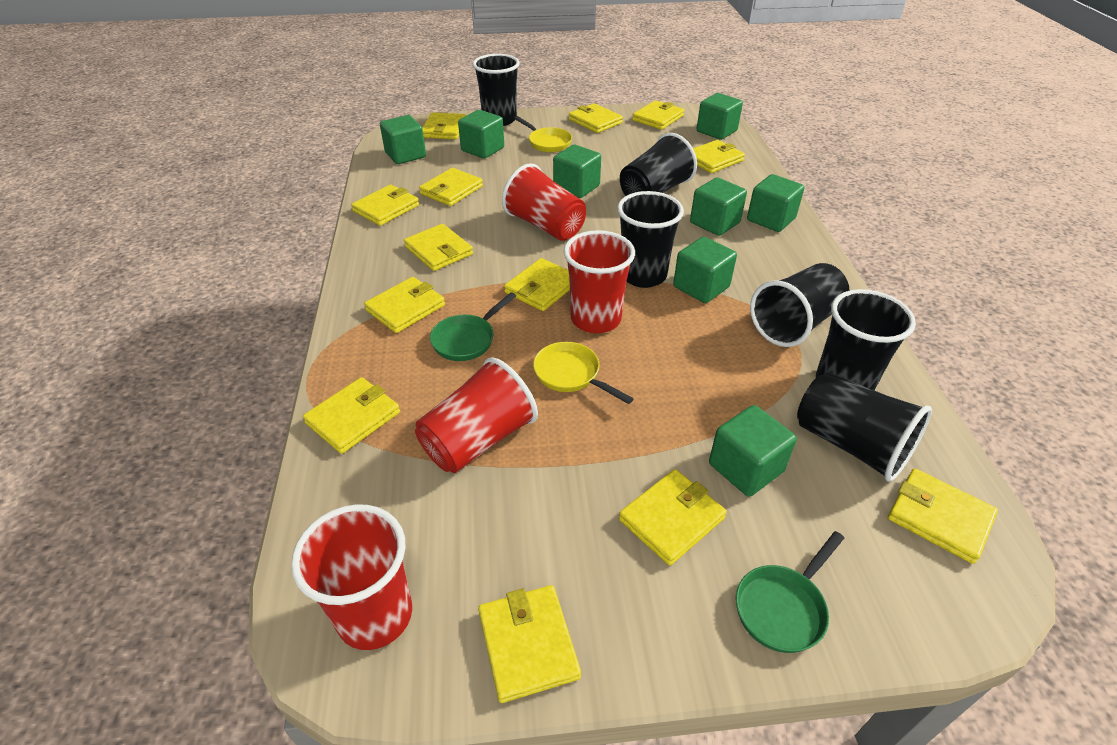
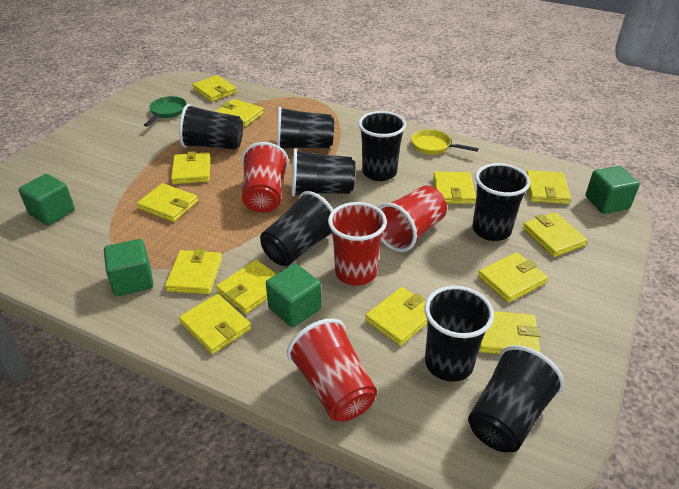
black cup: [473,54,520,126] [617,191,684,288] [620,133,697,196] [750,263,849,347] [797,372,932,482] [816,289,916,390] = 6 -> [179,104,243,150] [260,191,333,266] [277,106,334,149] [291,148,355,197] [358,111,406,181] [424,286,494,382] [468,345,564,452] [472,163,530,241] = 8
green cube: [380,115,426,164] [458,110,504,159] [553,145,601,198] [673,237,737,303] [690,177,747,236] [697,93,743,140] [709,405,797,497] [747,174,804,232] = 8 -> [18,174,75,225] [104,239,154,296] [266,263,321,328] [585,166,640,214] = 4
green pan: [430,292,516,361] [736,531,844,653] = 2 -> [144,96,186,127] = 1
yellow pan: [514,116,572,152] [533,342,634,404] = 2 -> [411,129,479,154] = 1

